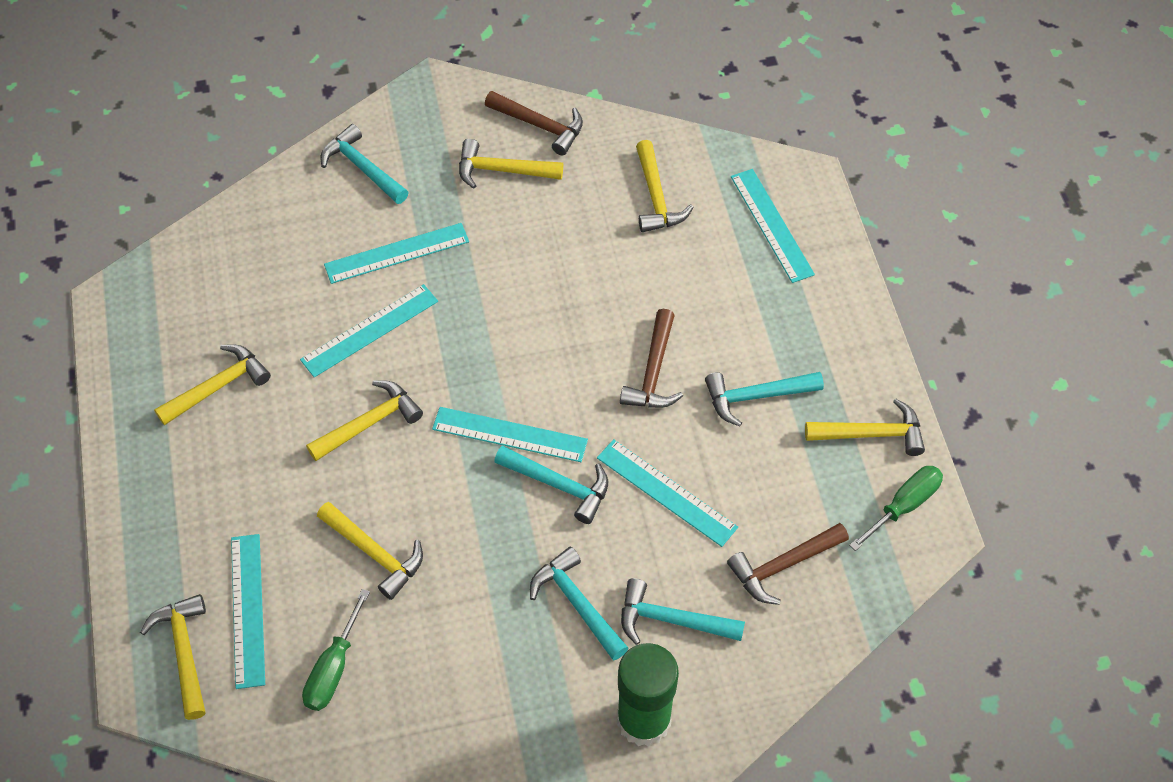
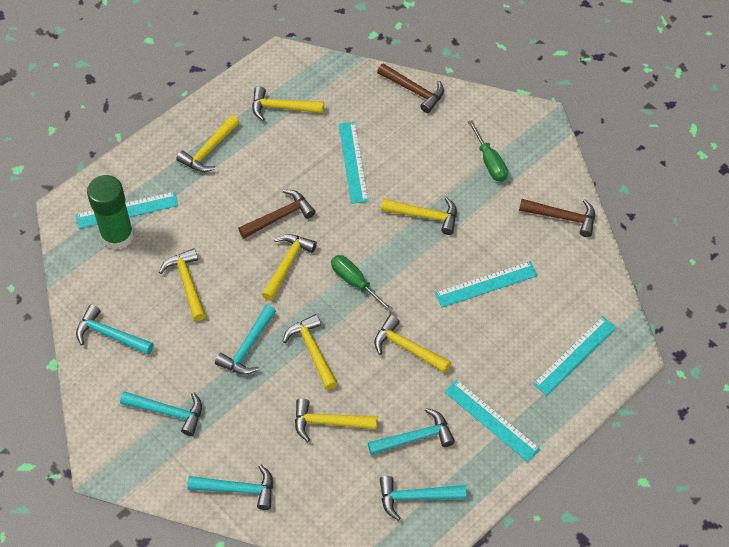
turquoise hammer: [321,124,408,204] [494,446,608,524] [530,547,629,660] [621,578,745,645] [705,372,824,427] = 5 -> [76,305,154,355] [120,391,202,436] [187,465,273,510] [215,305,276,375] [368,408,455,455] [379,476,467,521] = 6
turquoise ruler: [231,534,265,689] [300,284,438,377] [324,223,469,284] [432,407,588,462] [597,439,738,547] [731,169,815,283] = 6 -> [76,191,178,229] [339,122,369,204] [435,261,538,308] [444,380,540,462] [533,316,617,396] = 5
yellow hammer: [140,594,206,720] [154,344,271,425] [306,380,423,461] [317,502,423,600] [459,139,563,189] [636,140,693,232] [805,399,925,456] = 7 -> [159,248,206,321] [176,115,239,172] [252,86,324,121] [262,234,317,301] [283,314,338,390] [295,398,378,442] [374,315,451,373] [381,197,457,235] = 8

